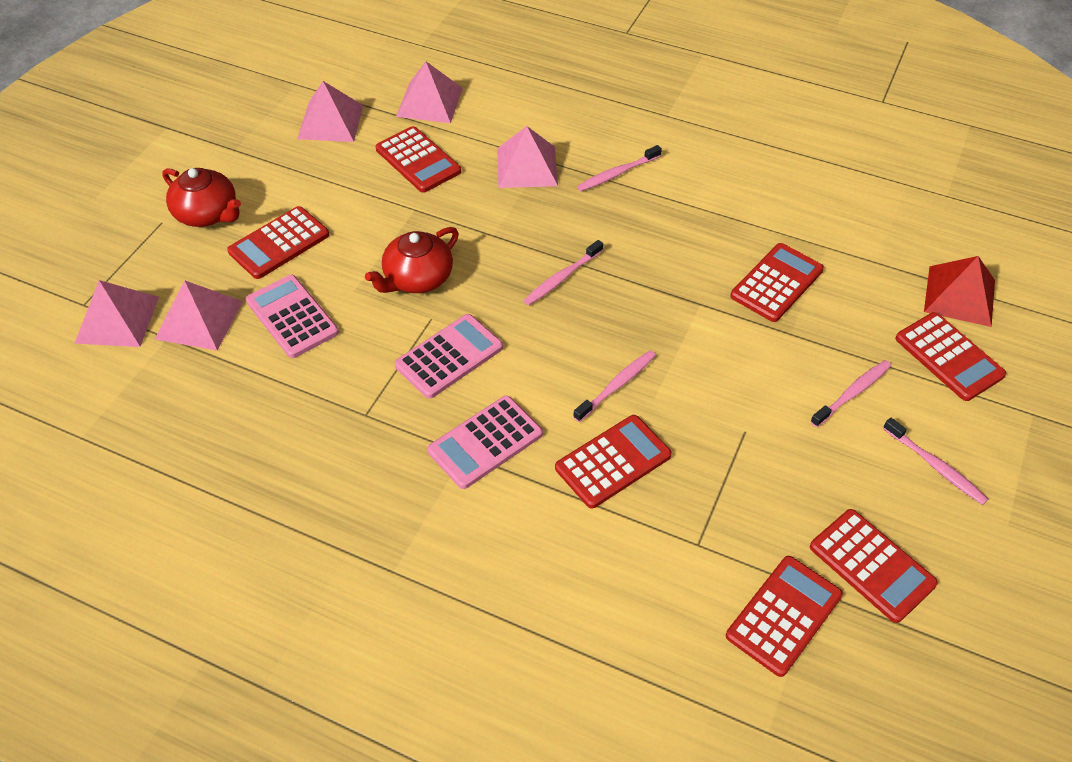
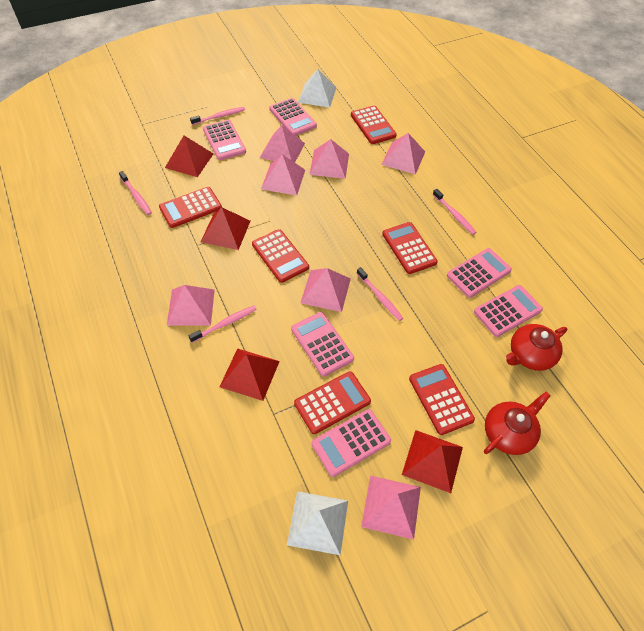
pink calculator: [246,275,339,358] [395,314,503,399] [427,396,543,489] = 3 -> [203,120,246,160] [269,98,317,136] [291,312,354,376] [312,409,391,477] [447,248,512,298] [474,285,543,337] = 6
pink pyramid: [74,280,159,347] [155,280,243,351] [297,81,364,142] [396,62,463,123] [497,126,558,188] = 5 -> [167,285,215,326] [260,125,305,162] [261,154,305,195] [300,268,351,312] [309,139,349,179] [361,475,421,540] [381,133,425,175] = 7
red calculator: [227,206,329,279] [375,126,461,193] [555,415,672,509] [726,556,843,677] [730,243,824,322] [810,509,938,623] [895,312,1006,401] = 7 -> [159,187,222,228] [252,229,309,283] [294,371,371,434] [351,106,397,144] [382,222,438,274] [409,364,475,435] = 6
red pyramid: [924,256,995,327] = 1 -> [165,136,213,177] [201,207,250,250] [220,348,280,401] [402,430,463,493] = 4
white pyramid: none = 0 -> [287,491,348,555] [298,69,337,108] = 2

